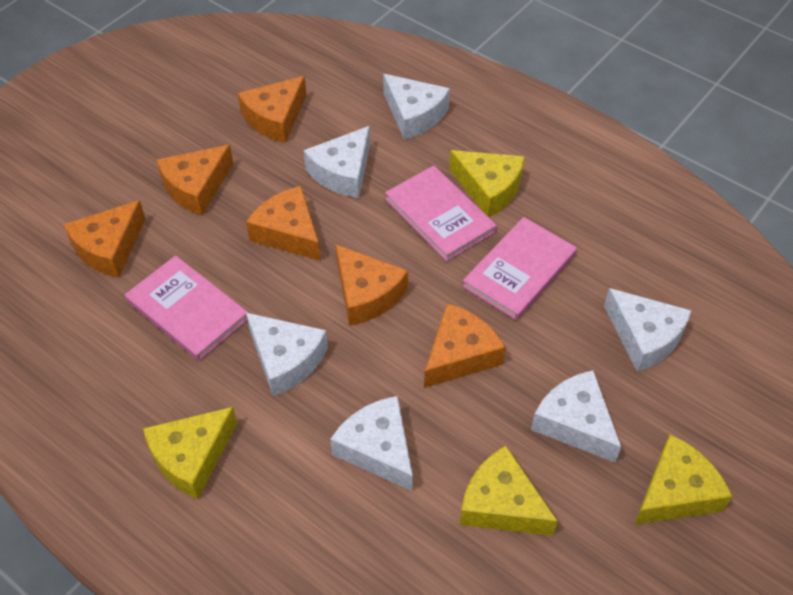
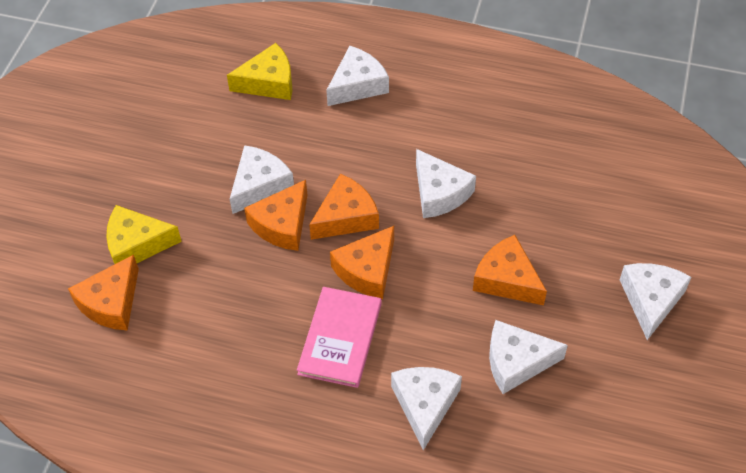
orange cheese: [63,200,146,278] [156,145,233,215] [238,76,307,143] [246,186,321,261] [336,244,408,326] [424,303,506,388] = 6 -> [68,255,139,331] [244,180,308,251] [309,174,379,240] [330,226,394,299] [473,235,547,305] = 5
pink book: [125,255,248,361] [385,165,497,262] [462,217,577,320] = 3 -> [297,287,382,388] = 1
yellow cheese: [143,407,237,499] [449,150,525,217] [460,446,558,536] [634,434,733,525] = 4 -> [106,205,182,264] [227,43,292,100] = 2

